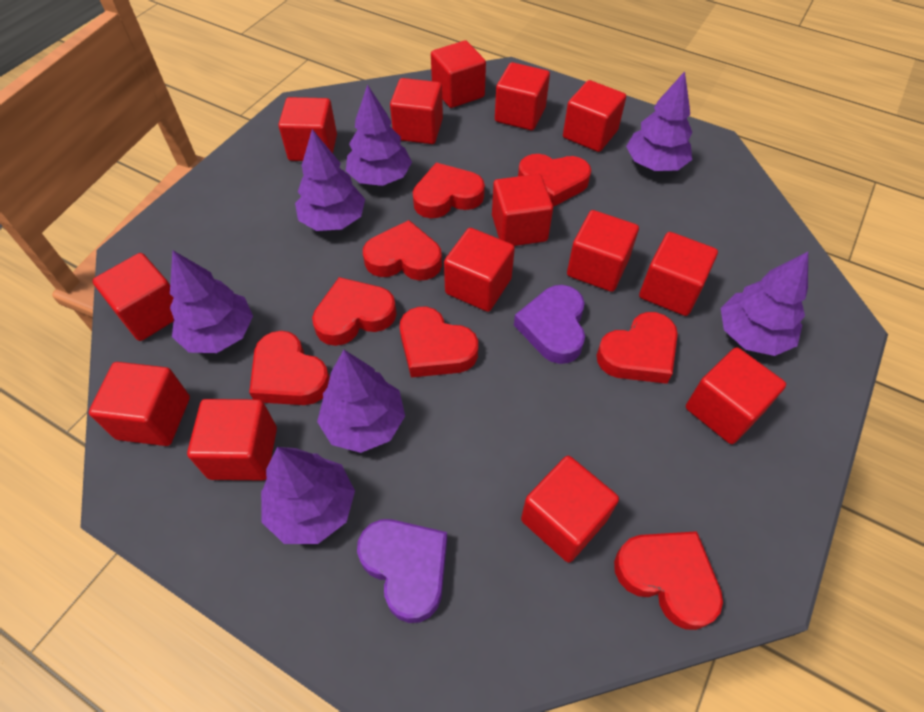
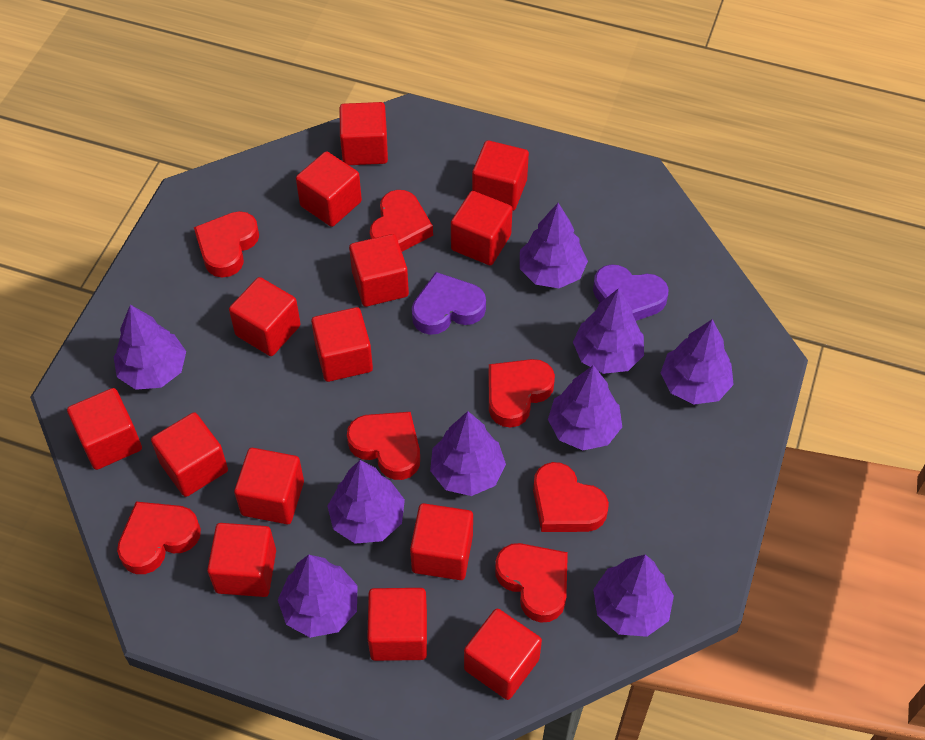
purple tree: [170,251,253,353] [261,447,355,544] [295,129,365,231] [317,350,405,453] [346,84,412,186] [626,71,692,171] [721,252,808,356] = 7 -> [114,305,186,390] [278,555,358,638] [327,460,405,544] [430,411,506,496] [520,203,588,288] [548,365,622,450] [573,288,644,374] [593,555,674,637] [661,319,734,405] = 9
red heart: [249,331,330,405] [312,277,397,346] [363,220,442,281] [400,307,478,377] [413,163,485,218] [518,154,591,207] [596,312,678,384] [614,531,723,630] = 8 -> [117,501,201,574] [194,211,259,278] [347,412,420,480] [370,190,433,252] [489,359,555,427] [495,543,568,623] [533,462,609,532] = 7

